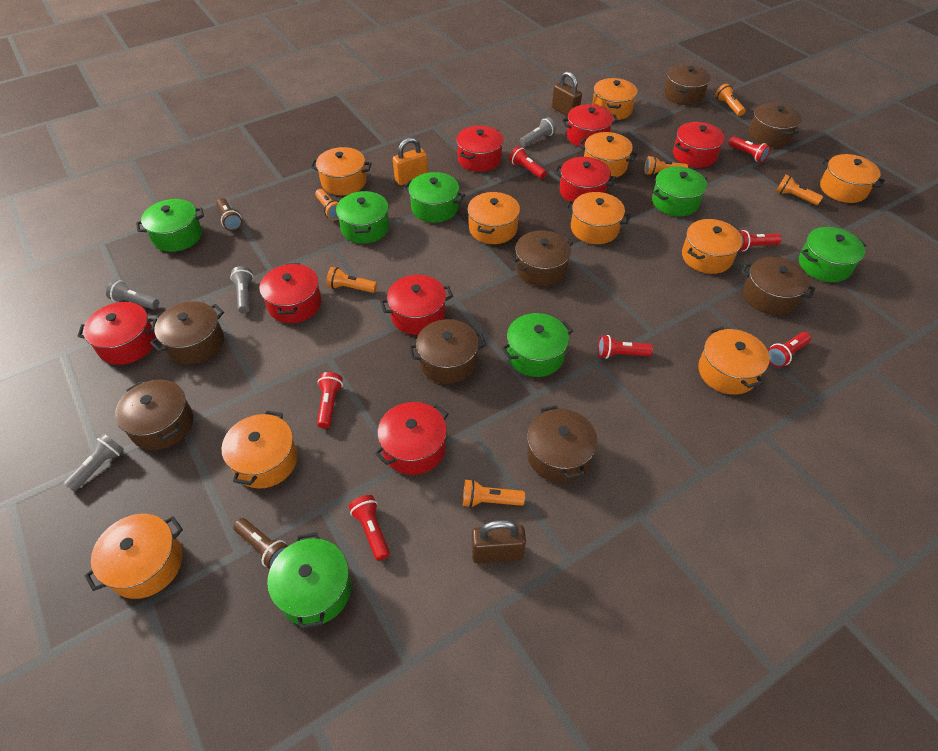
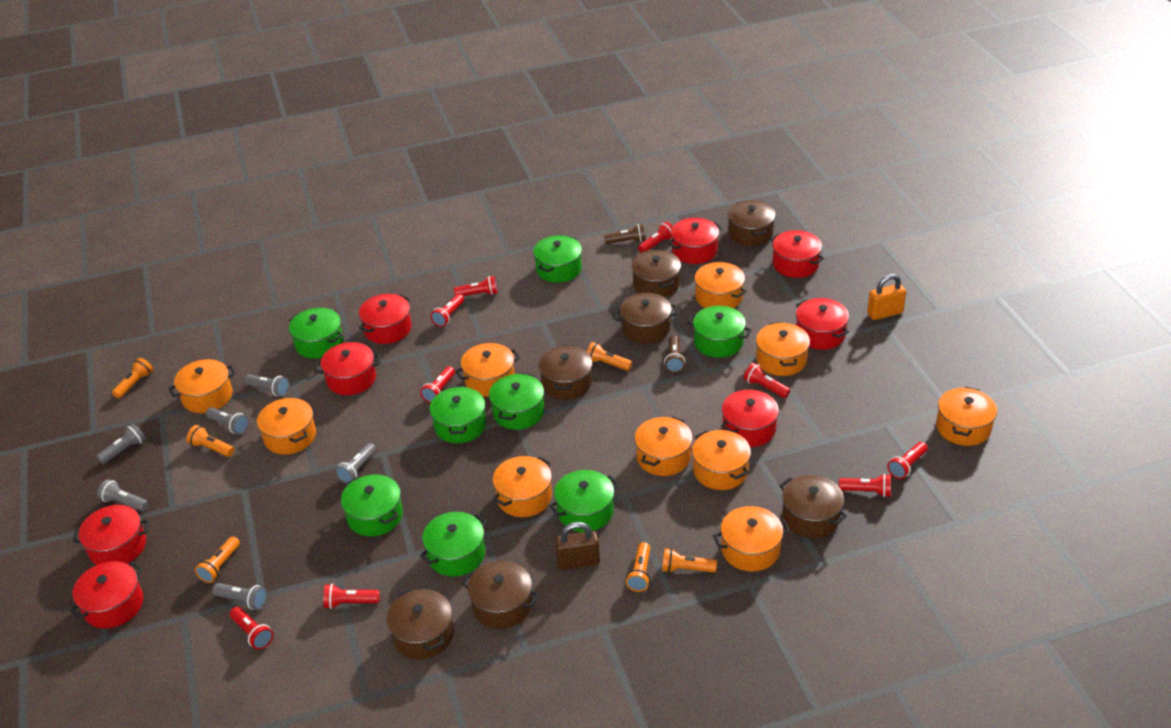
brown padlock: [472,520,526,564] [552,71,582,117] = 2 -> [555,522,600,570] = 1
brown pot: [115,380,193,450] [150,301,224,364] [409,319,486,384] [512,230,573,286] [527,405,598,483] [664,64,711,105] [741,257,815,315] [749,103,802,147] = 8 -> [387,588,454,660] [462,561,539,629] [539,345,593,400] [614,293,678,344] [631,250,681,297] [728,200,776,246] [779,475,847,538] = 7
green pot: [136,199,204,252] [267,532,351,629] [336,191,390,244] [404,172,465,223] [501,313,573,377] [652,166,707,216] [799,227,866,282] = 7 -> [289,308,343,359] [341,474,403,537] [420,512,487,577] [430,386,486,443] [489,373,544,430] [533,236,582,283] [549,470,619,532] [687,306,752,358] = 8
grey flashlight: [63,434,124,492] [106,280,159,310] [230,266,254,313] [520,117,556,147] = 4 -> [96,423,146,464] [97,479,148,511] [206,407,249,434] [213,583,267,610] [244,374,289,396] [335,443,376,483] = 6
red flashlight: [317,372,343,428] [349,495,390,561] [509,146,547,179] [598,335,653,359] [728,136,771,162] [739,230,782,251] [768,332,811,367] = 7 -> [230,607,273,650] [323,584,380,609] [420,366,455,403] [431,294,464,327] [454,276,498,296] [638,222,673,252] [744,363,790,398] [839,474,891,497] [887,442,928,479] = 9

